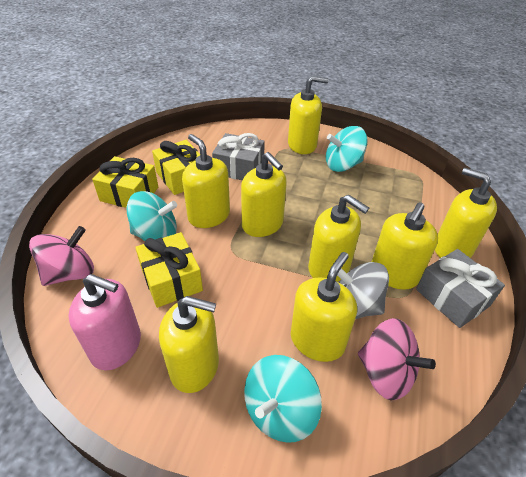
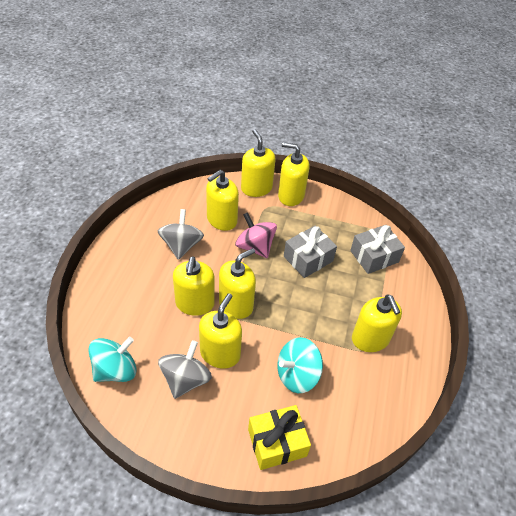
grey spinning top: [337,262,389,319] = 1 -> [158,209,204,260] [158,340,212,399] = 2
pink soap dispenser: [69,274,141,371] = 1 -> none = 0
pink spinning top: [29,226,94,286] [358,318,436,400] = 2 -> [235,212,277,258] = 1
turquoise spinning top: [127,191,177,241] [244,355,322,443] [326,126,368,172] = 3 -> [88,337,137,382] [277,337,323,393] = 2
yellow gift: [92,156,158,208] [135,232,203,308] [152,140,200,195] = 3 -> [248,405,311,470] = 1
yellow soap dispenser: [159,296,219,393] [182,134,230,228] [241,152,287,237] [288,76,329,154] [291,252,357,362] [308,195,369,282] [372,202,438,290] [435,168,497,258] = 8 -> [173,257,215,316] [199,293,242,369] [206,170,239,231] [219,248,256,319] [241,129,275,197] [278,142,309,206] [352,295,402,352] = 7

